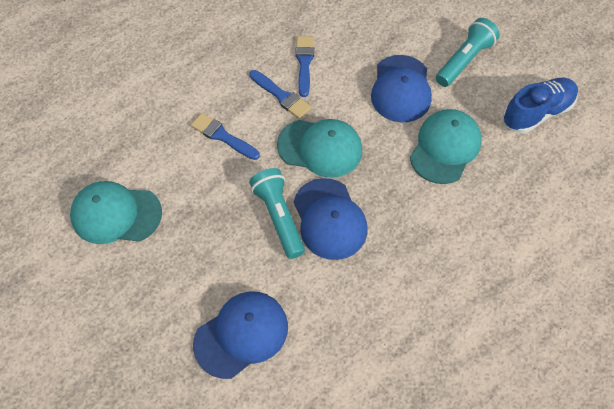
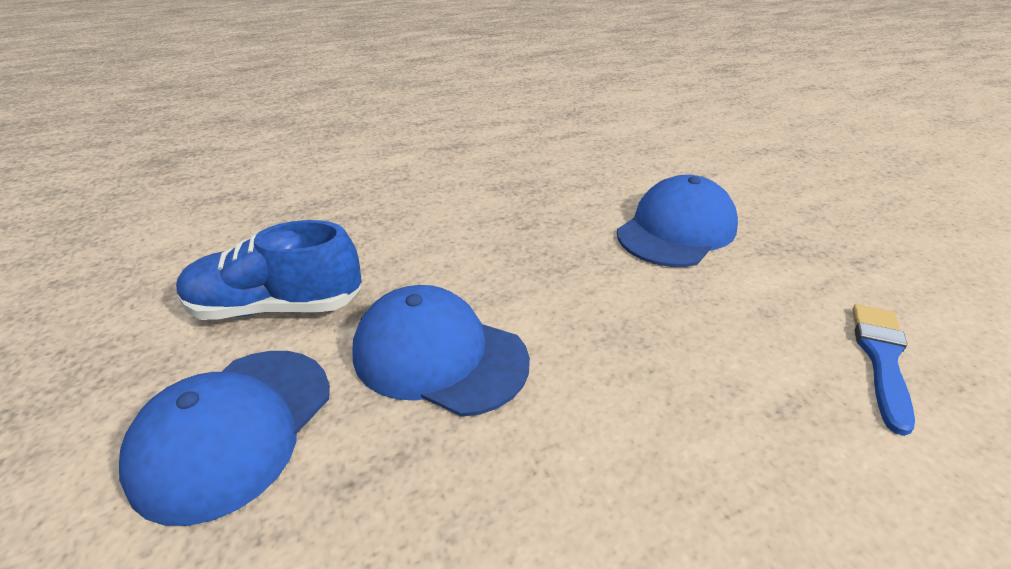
blue brush: [191,113,260,160] [249,70,311,119] [296,36,314,97] = 3 -> [852,304,915,436] = 1
turquoise cap: [70,181,162,244] [277,119,362,178] [410,109,482,184] = 3 -> none = 0
turquoise flashlight: [249,168,305,259] [436,18,500,87] = 2 -> none = 0

